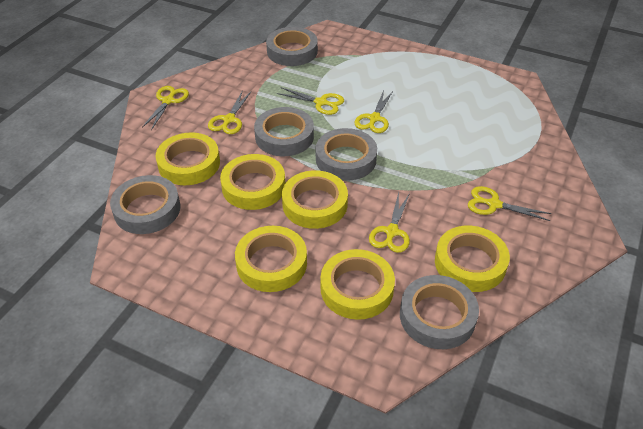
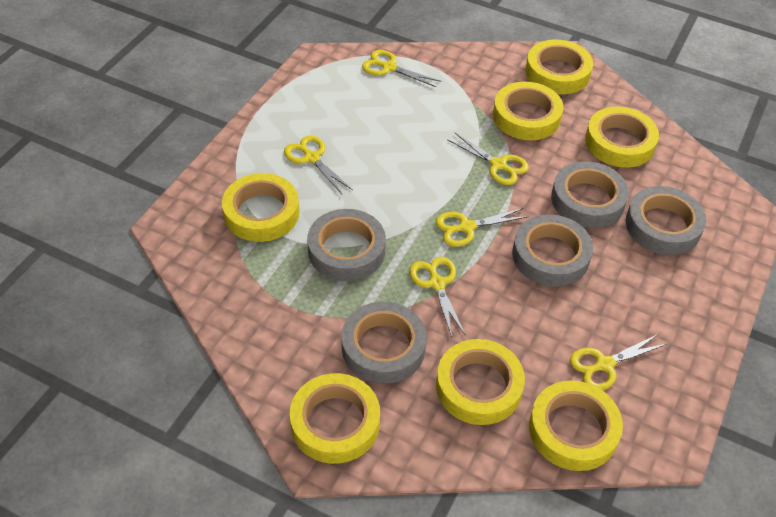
yellow tape: [156,132,220,185] [220,154,285,210] [235,226,307,292] [282,170,348,229] [320,249,395,320] [435,226,510,292] = 6 -> [222,173,299,242] [290,373,380,464] [436,339,525,425] [493,82,564,140] [525,40,593,94] [529,380,623,471] [585,107,659,168] = 7

